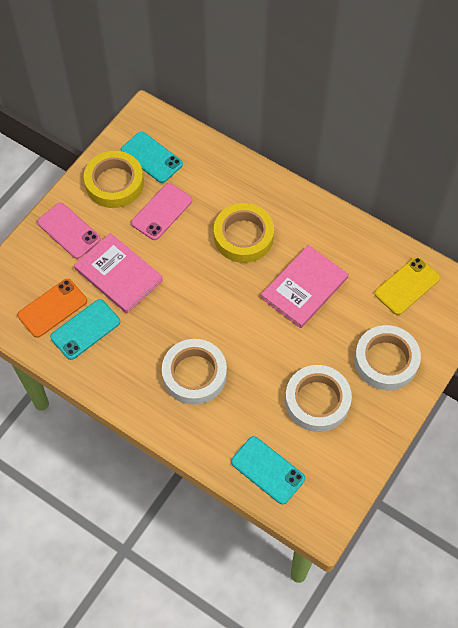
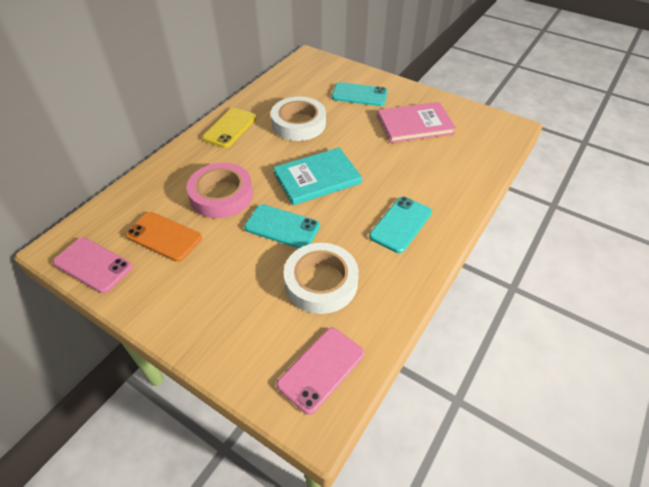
pink book: [74,233,163,314] [261,245,348,328] = 2 -> [377,102,456,143] = 1
pink tape: none = 0 -> [187,163,253,218] = 1
turquoise book: none = 0 -> [273,147,362,205] = 1
white tape: [162,339,227,405] [285,365,352,432] [354,325,421,391] = 3 -> [271,97,326,141] [284,243,359,314] = 2
yellow tape: [84,151,144,208] [214,203,274,263] = 2 -> none = 0

